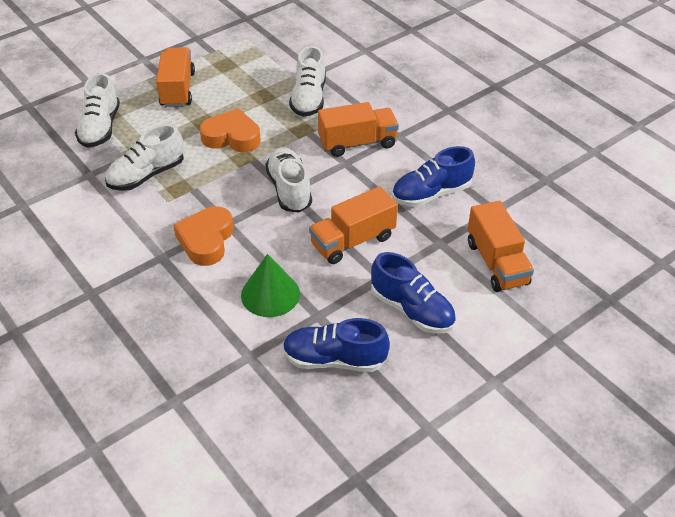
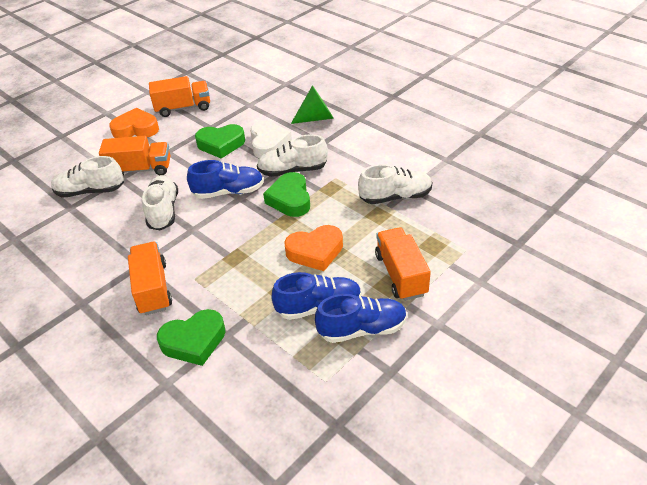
green heart: none = 0 -> [157,309,225,366] [195,124,245,159] [263,172,310,217] = 3
white heart: none = 0 -> [250,121,292,158] = 1

